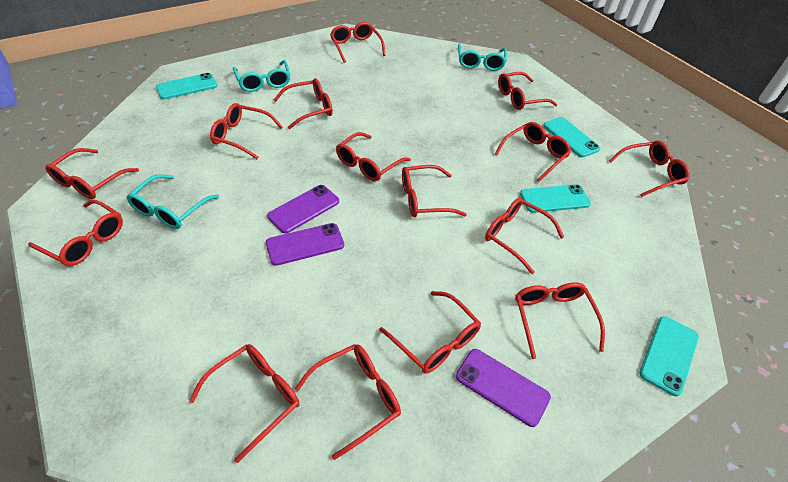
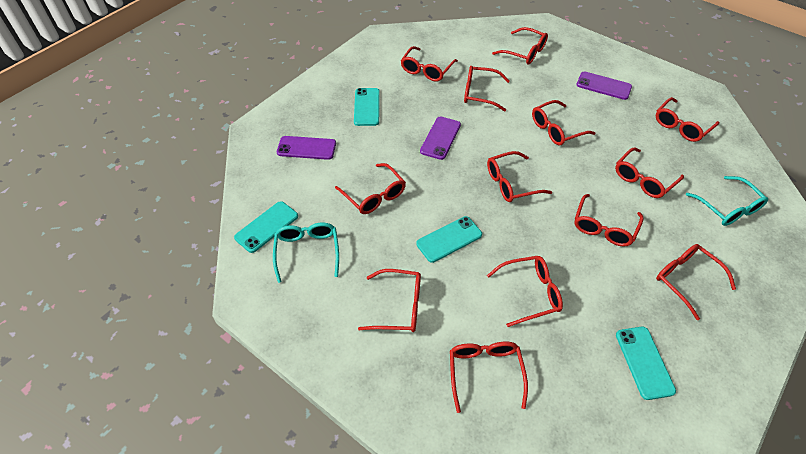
red glasses: [28,200,123,266] [45,148,139,199] [189,344,300,463] [210,103,283,159] [274,78,333,129] [295,344,401,460] [330,22,386,63] [336,132,411,181] [379,291,481,374] [402,165,467,217] [485,198,564,274] [495,122,571,182] [498,72,557,110] [515,282,605,359] [609,141,690,197] = 15 -> [335,163,406,214] [358,269,421,332] [401,46,458,82] [450,342,528,413] [464,66,510,112] [487,151,552,202] [487,256,563,327] [492,27,548,65] [532,100,595,145] [575,194,643,246] [615,147,684,198] [656,97,719,142] [656,244,736,320] = 13
turquoise glasses: [127,174,219,229] [233,60,291,92] [458,44,507,71] = 3 -> [273,223,339,283] [686,176,768,226] = 2

